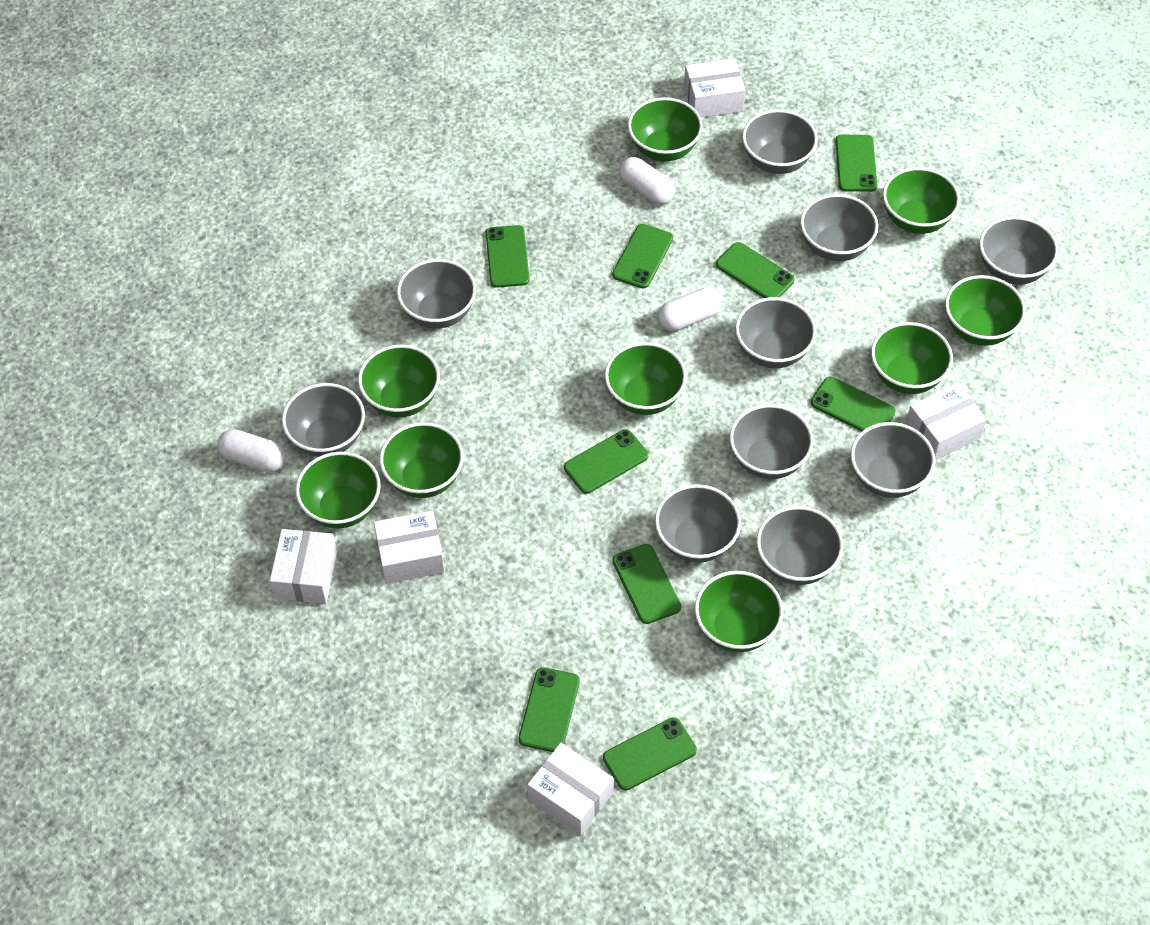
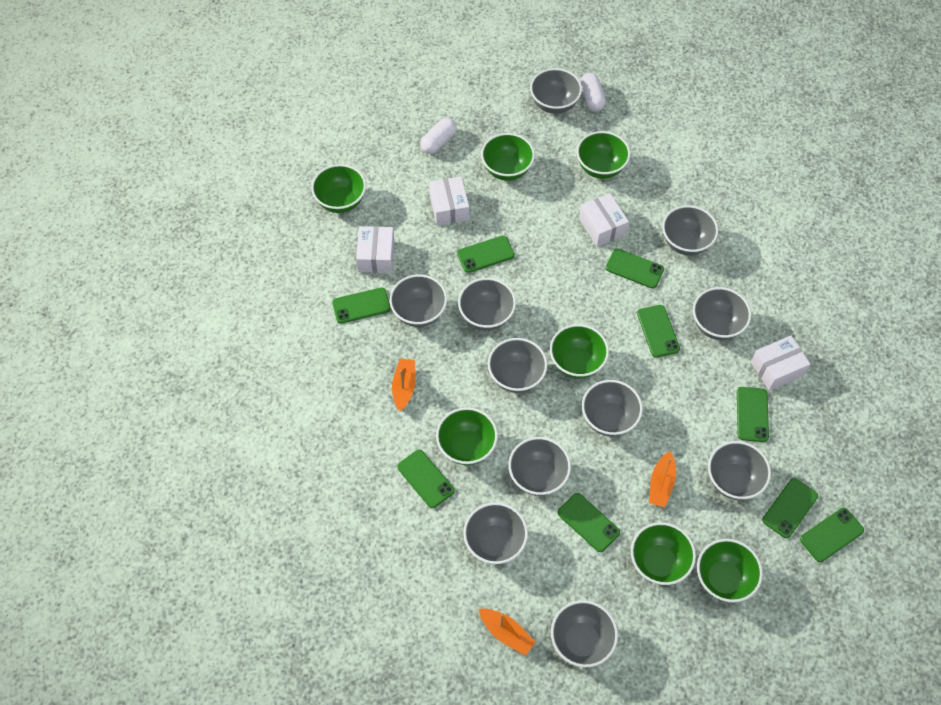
green bowl: [295,452,381,528] [358,345,440,417] [380,422,464,498] [605,342,687,415] [628,97,703,161] [695,571,783,652] [871,322,953,394] [883,167,960,234] [945,275,1026,346] = 9 -> [311,164,366,213] [436,407,498,465] [481,133,535,181] [550,324,609,379] [576,131,630,179] [631,522,696,585] [697,539,763,602] = 7
grey bowl: [282,383,365,457] [397,259,476,329] [655,484,741,563] [730,404,813,479] [735,297,816,368] [742,109,818,174] [757,506,843,585] [800,194,878,261] [851,422,935,498] [979,216,1058,285] = 10 -> [389,274,447,327] [458,278,516,330] [463,502,528,564] [488,338,547,393] [508,437,571,496] [530,68,582,114] [551,600,618,667] [582,380,643,436] [662,205,718,256] [693,287,751,340] [708,441,771,500] = 11
orange boat: none = 0 -> [392,359,415,411] [479,609,536,656] [649,451,676,507] = 3
white box: [270,529,337,604] [374,511,445,584] [527,743,613,835] [684,58,746,118] [905,383,987,460] = 5 -> [356,226,395,273] [429,176,469,226] [579,193,629,247] [751,336,811,391] = 4
white capsule: [217,429,286,472] [619,157,675,205] [658,287,722,331] = 3 -> [420,118,457,154] [580,73,606,112] = 2

